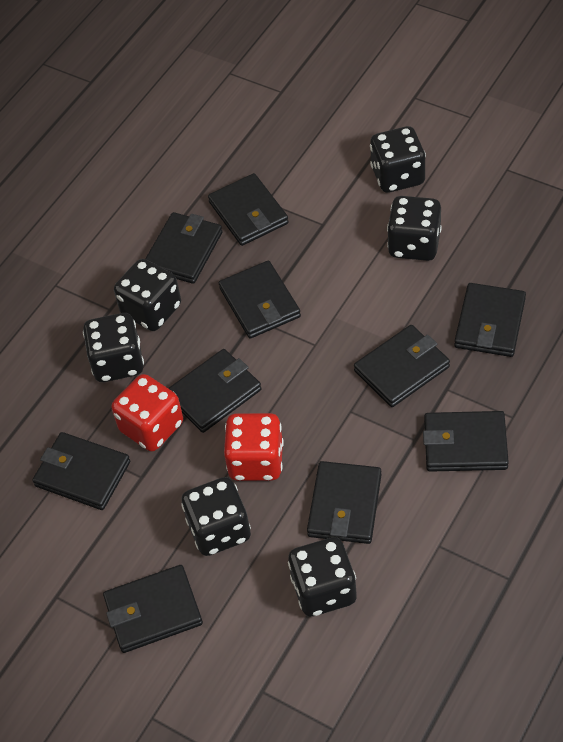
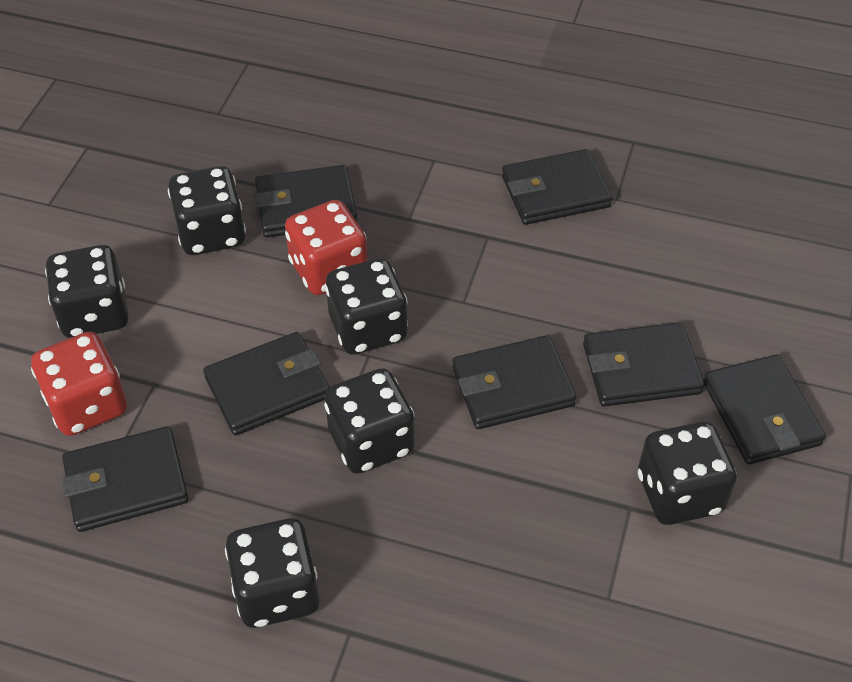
black wallet: [32,432,130,510] [103,565,203,653] [145,212,222,284] [168,349,261,433] [208,173,289,246] [219,261,301,339] [307,461,382,544] [354,325,450,407] [423,411,509,472] [454,283,526,357] = 10 -> [62,426,188,532] [203,332,330,436] [255,165,357,238] [452,335,576,429] [502,149,612,225] [583,322,704,407] [703,355,826,465] = 7

